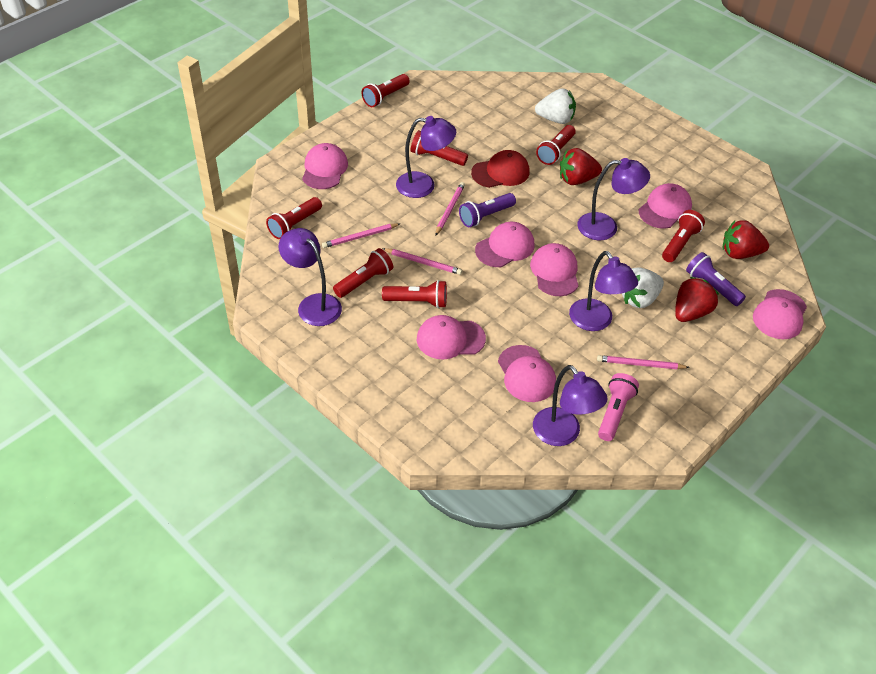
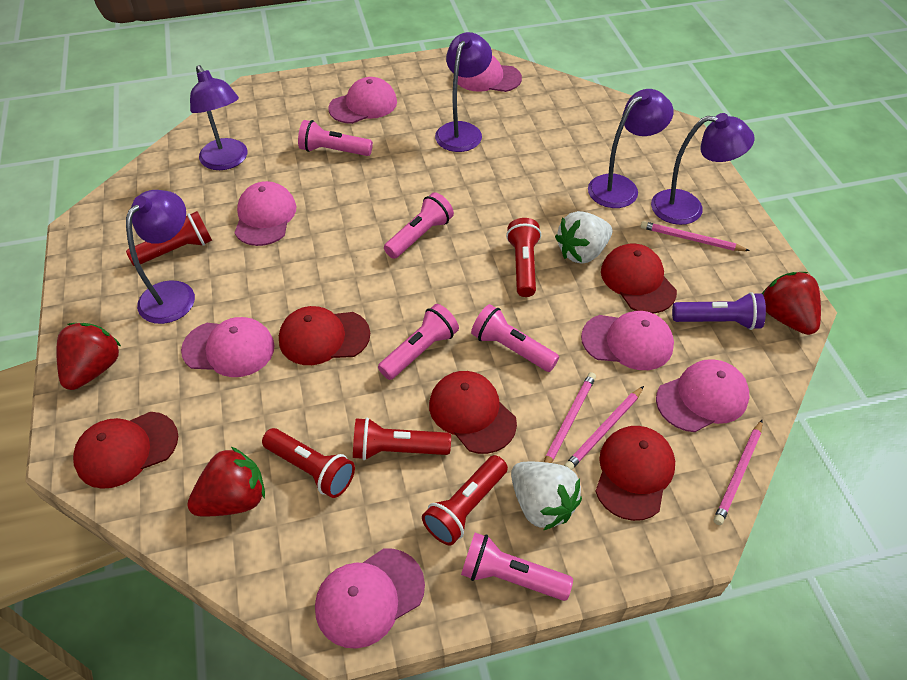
pink flashlight: [598,373,639,441] = 1 -> [298,120,373,156] [378,304,459,380] [384,192,454,259] [461,533,573,601] [471,304,559,372] = 5
purple flashlight: [459,193,516,227] [686,252,746,306] = 2 -> [672,292,766,330] = 1
red cap: [471,150,530,188] = 1 -> [73,412,178,489] [279,306,370,365] [429,371,517,454] [595,426,675,521] [601,243,677,313] = 5
red flashlight: [266,197,322,239] [333,248,393,298] [361,74,410,107] [382,280,447,308] [411,130,468,166] [536,125,576,165] [662,210,705,262] = 7 -> [126,211,212,266] [262,428,355,498] [353,417,451,460] [422,455,508,545] [506,218,541,297] = 5

